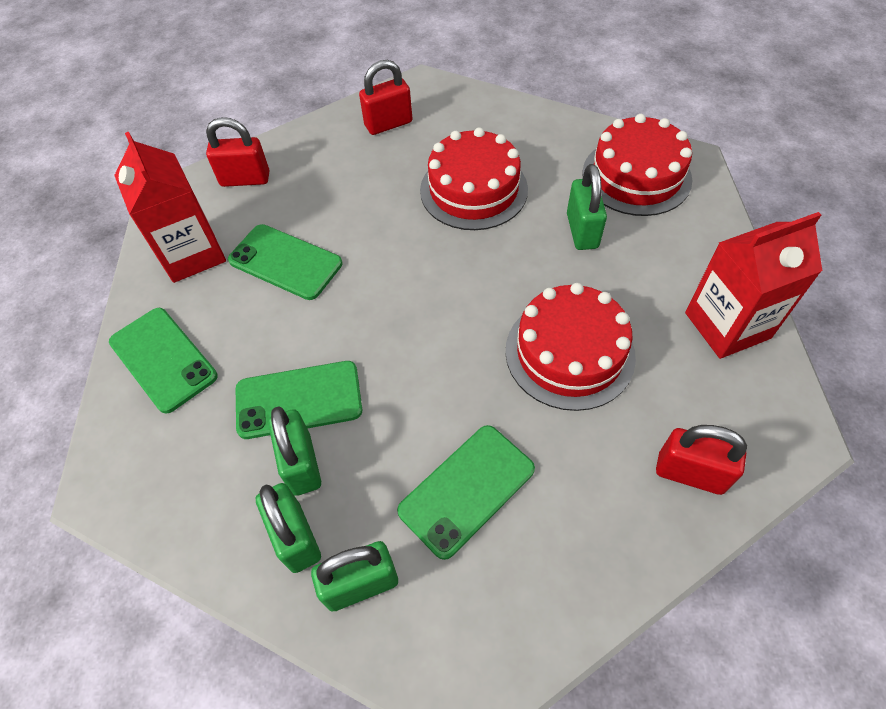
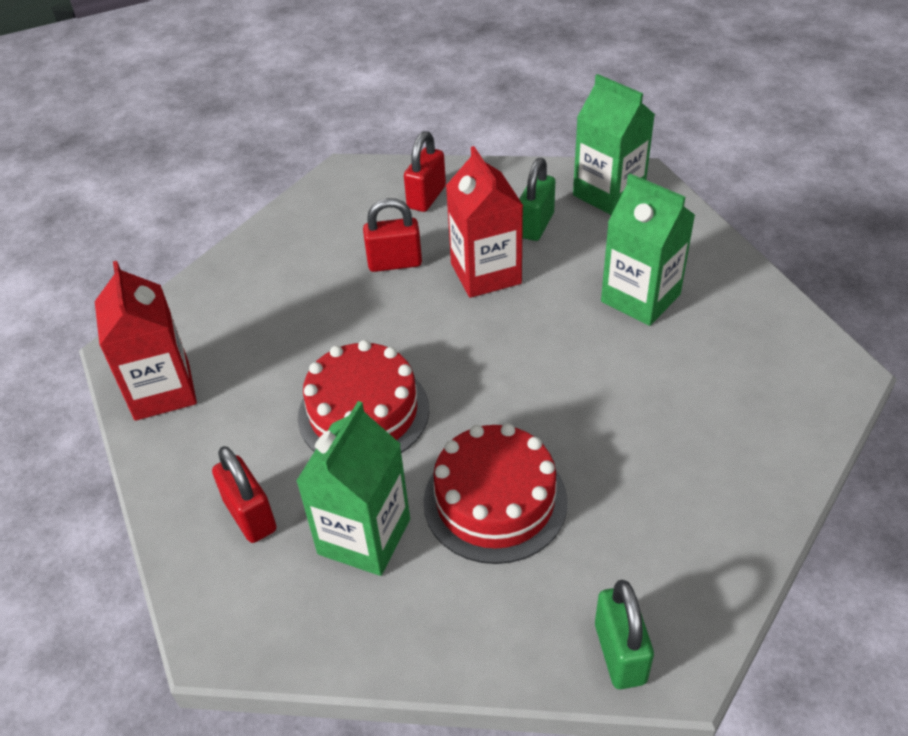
green carton: none = 0 -> [296,401,410,576] [573,74,655,215] [601,174,695,326] = 3
green padlock: [256,483,321,573] [268,406,321,496] [311,541,398,611] [567,164,607,250] = 4 -> [519,158,555,241] [595,580,654,689] = 2
green phone: [109,308,218,413] [228,224,342,300] [236,361,362,439] [397,425,535,560] = 4 -> none = 0
red cake: [420,127,528,230] [505,283,636,411] [582,114,692,216] = 3 -> [298,340,430,453] [423,423,568,564] = 2

